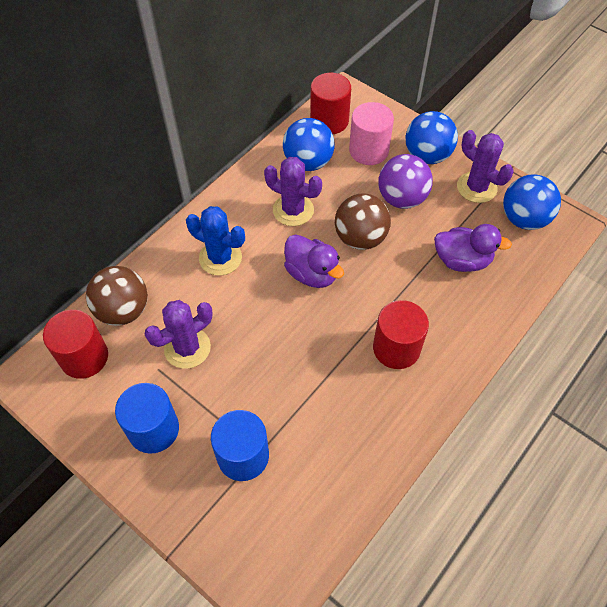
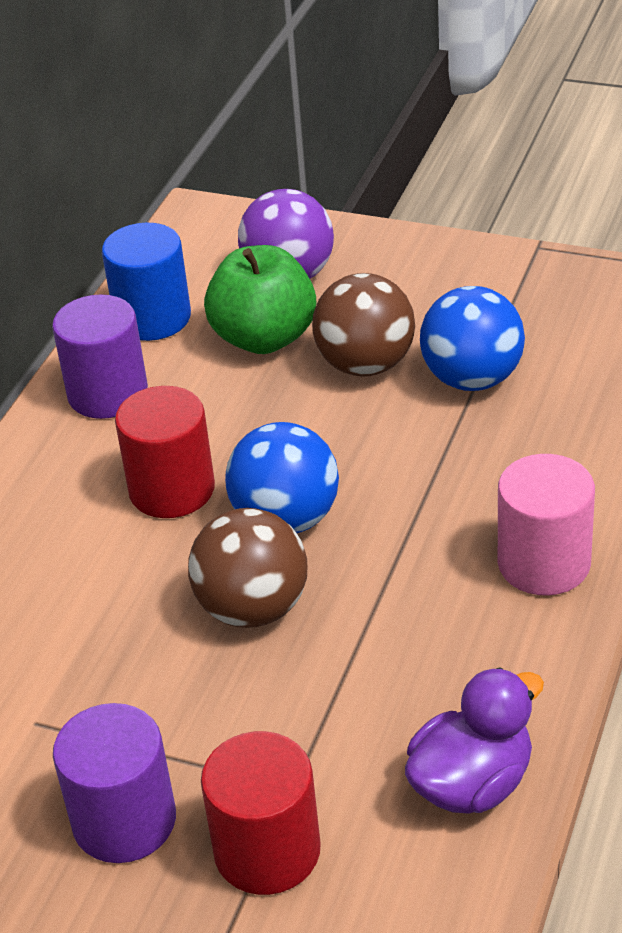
blue ball: [283,118,335,171] [406,111,458,164] [503,174,561,230] = 3 -> [225,422,339,533] [420,286,525,391] = 2
blue cactus: [186,206,245,276] = 1 -> none = 0
blue cylinder: [115,383,179,454] [211,410,269,481] = 2 -> [102,223,191,341] = 1
green apple: none = 0 -> [204,245,316,354] = 1
purple cactus: [144,300,212,369] [264,157,322,226] [457,130,513,203] = 3 -> none = 0
purple cylinder: none = 0 -> [52,294,148,419] [53,703,176,863] = 2
purple duck: [284,234,344,288] [434,224,512,272] = 2 -> [405,667,544,814] = 1
red cylinder: [43,310,108,379] [310,73,351,134] [373,300,429,369] = 3 -> [115,386,215,518] [201,731,321,895] = 2

